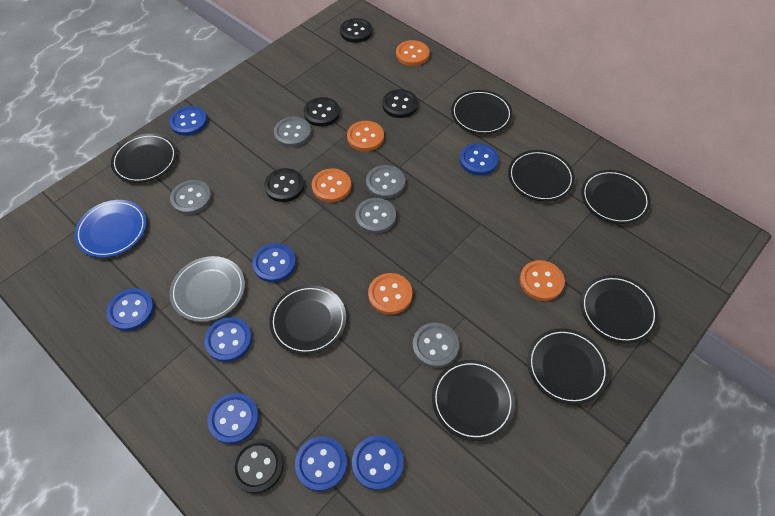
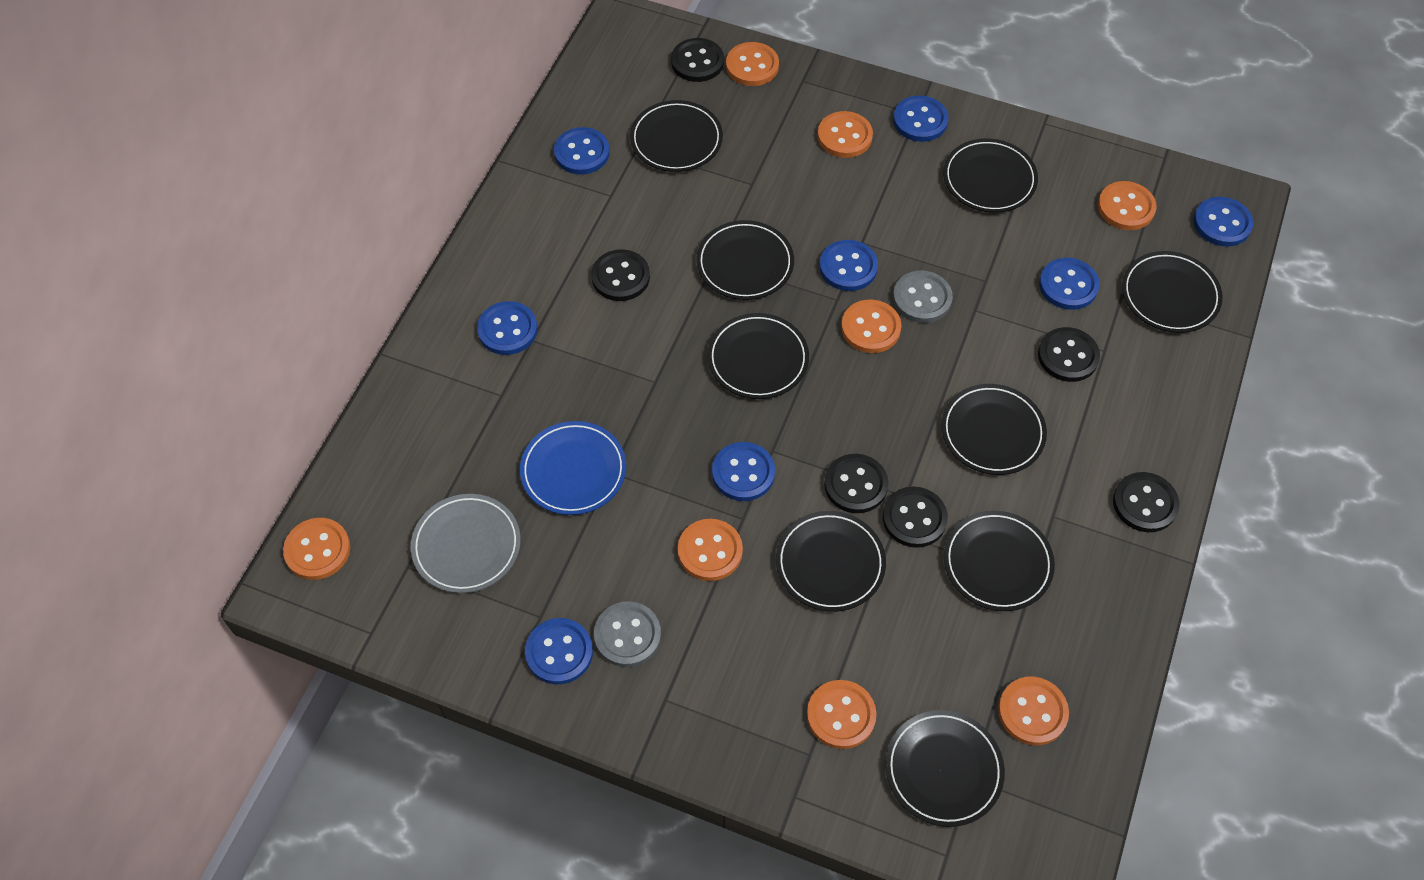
black button: [230,439,284,494] [264,168,304,202] [304,97,340,127] [340,18,372,43] [382,89,418,118] = 5 -> [591,249,650,301] [671,38,724,82] [824,454,888,513] [883,486,948,548] [1038,327,1100,382] [1113,472,1179,532] = 6
black plate: [111,133,177,183] [269,285,346,355] [432,360,515,441] [451,90,513,134] [508,150,575,202] [527,328,609,405] [581,170,651,224] [581,275,659,344] = 8 -> [630,100,723,172] [696,220,794,300] [707,313,809,399] [776,511,886,612] [885,710,1005,827] [941,384,1047,475] [943,138,1038,213] [944,511,1055,611] [1122,251,1223,333] = 9
grey button: [170,180,212,215] [274,117,311,147] [355,198,396,234] [366,165,405,199] [412,323,459,368] = 5 -> [594,601,661,667] [893,270,953,323] = 2
orange button: [312,168,351,202] [347,121,384,151] [368,273,412,315] [396,40,429,66] [520,260,565,301] = 5 -> [283,518,350,580] [678,519,743,581] [726,42,779,86] [807,680,876,749] [818,111,873,158] [841,300,901,353] [998,677,1069,745] [1098,181,1157,230] = 8

